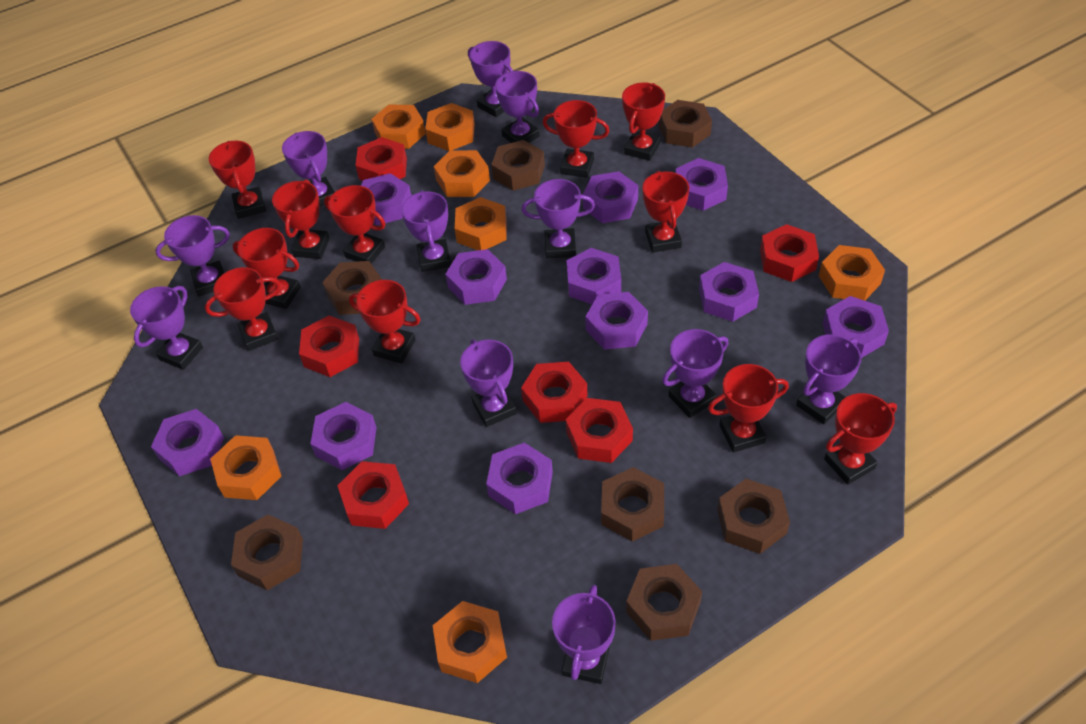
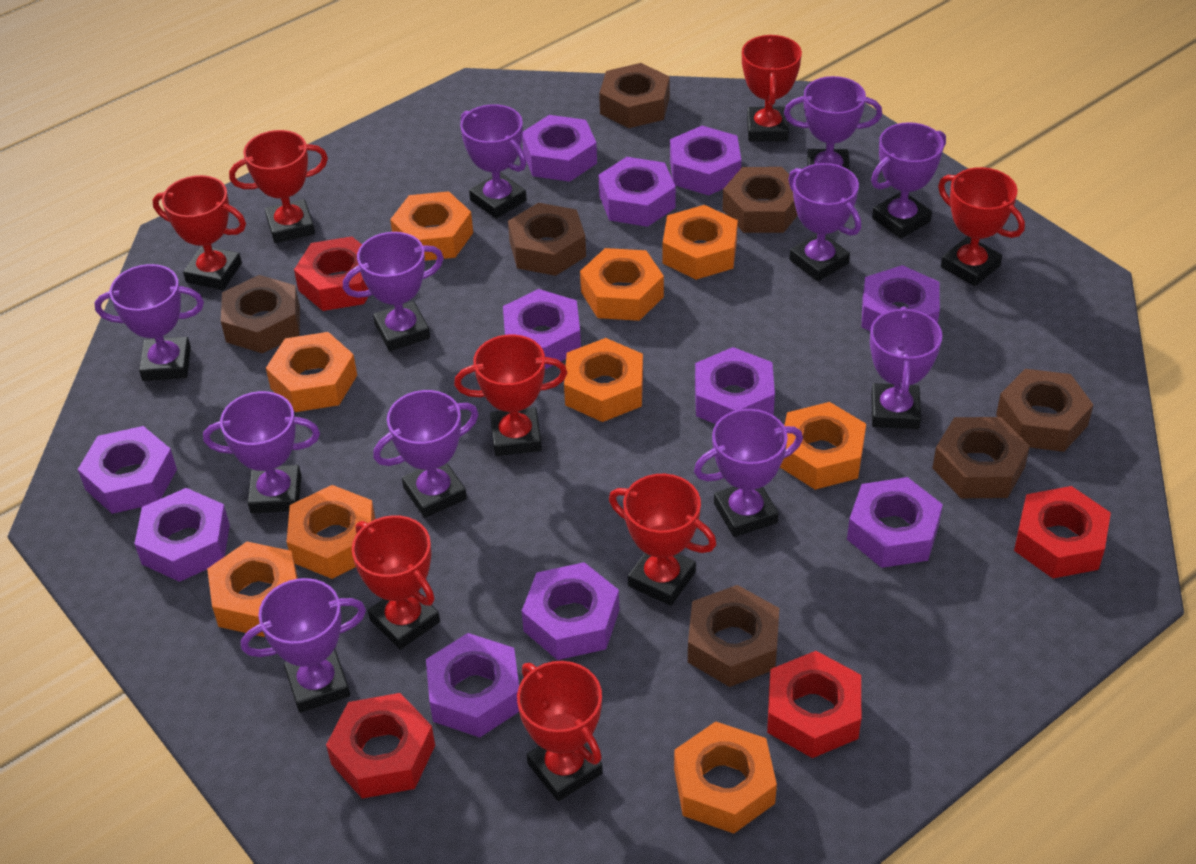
orange nut: [210,435,281,500] [372,105,426,149] [425,103,475,151] [433,601,507,683] [434,150,490,197] [455,197,507,250] [819,245,885,301] = 7 -> [207,542,298,637] [266,332,357,412] [287,485,375,579] [390,191,473,261] [564,338,643,422] [580,248,664,321] [663,205,738,280] [674,721,777,834] [780,402,866,490] = 9
red nut: [299,316,359,377] [337,461,409,529] [355,137,407,181] [521,362,588,423] [566,398,633,463] [760,224,819,282] = 6 -> [294,236,369,311] [326,693,435,799] [767,651,861,758] [1014,486,1111,578] = 4
red trophy: [205,267,281,351] [209,141,266,219] [232,228,301,309] [272,180,330,259] [324,185,385,264] [349,280,421,363] [543,100,609,178] [622,83,665,161] [642,171,689,253] [708,364,789,452] [824,393,897,485] = 11 -> [152,175,246,290] [229,130,328,243] [352,515,440,650] [454,334,567,456] [517,661,603,801] [609,474,716,606] [742,35,802,141] [938,167,1025,286] = 8

